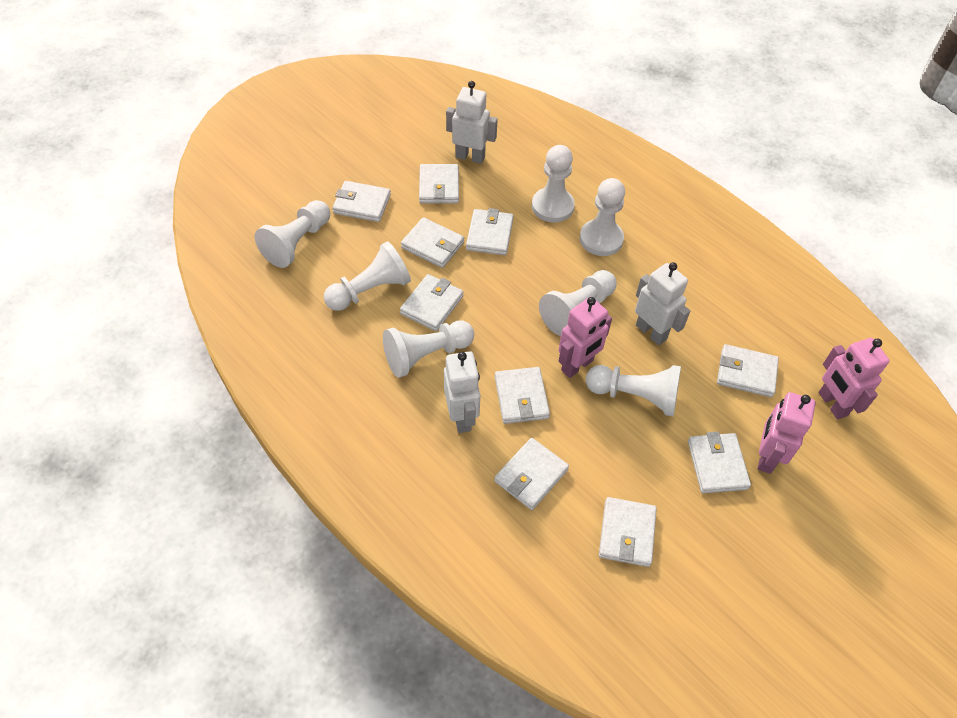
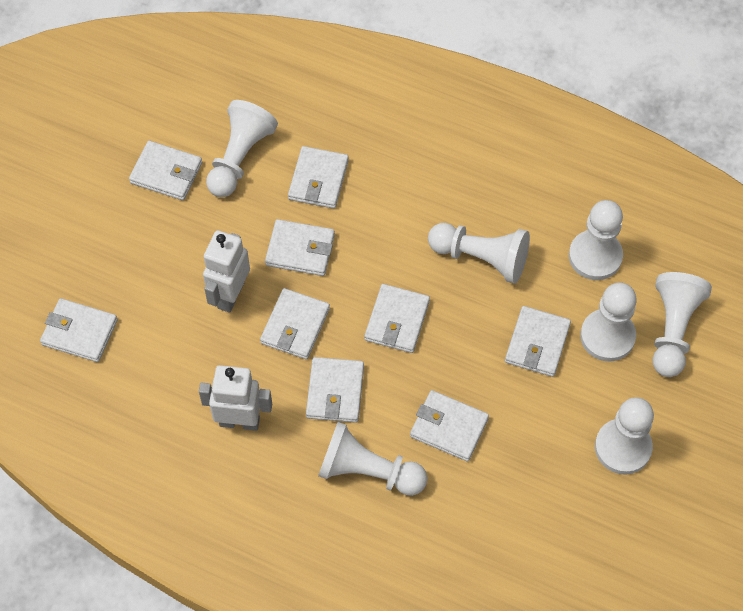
pink robot: [558,297,612,378] [758,392,816,474] [818,338,890,420] = 3 -> none = 0
white robot: [444,351,480,433] [446,81,498,164] [635,262,690,345] = 3 -> [199,365,272,431] [203,230,250,313] = 2
white wallet: [332,181,391,222] [400,274,464,331] [401,217,464,268] [419,164,459,204] [466,208,513,255] [494,438,569,510] [495,367,550,424] [599,497,657,567] [688,432,751,493] [717,344,779,397] = 10 -> [40,298,118,362] [129,141,202,200] [260,288,330,359] [265,219,335,276] [288,146,349,209] [306,357,364,423] [364,284,430,353] [410,390,489,462] [505,306,571,377] = 9

